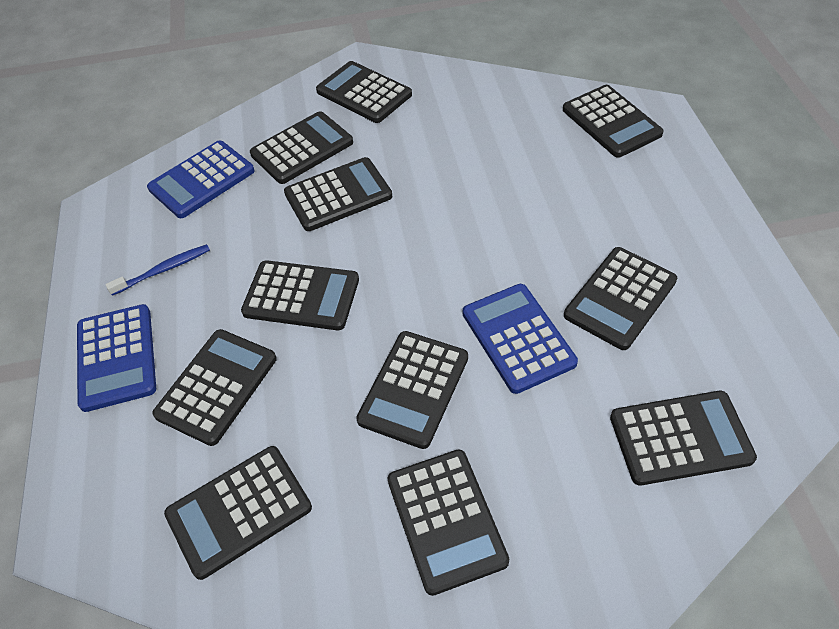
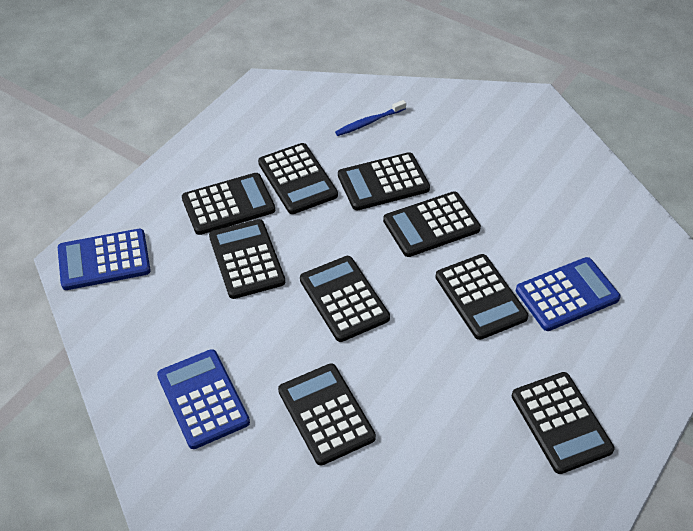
black calculator: [152,329,277,446] [164,446,312,580] [241,260,359,330] [250,111,353,184] [284,157,392,231] [316,61,412,123] [356,331,468,449] [387,449,509,596] [563,85,664,157] [564,247,677,350] [610,391,757,485] = 11 -> [182,173,275,235] [209,219,285,299] [258,143,338,214] [278,363,376,466] [300,256,390,342] [338,152,430,210] [383,191,481,257] [435,254,528,340] [512,372,615,474] = 9

